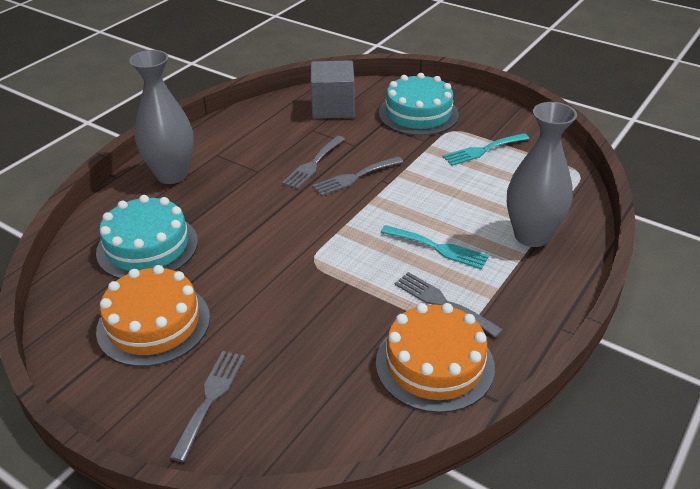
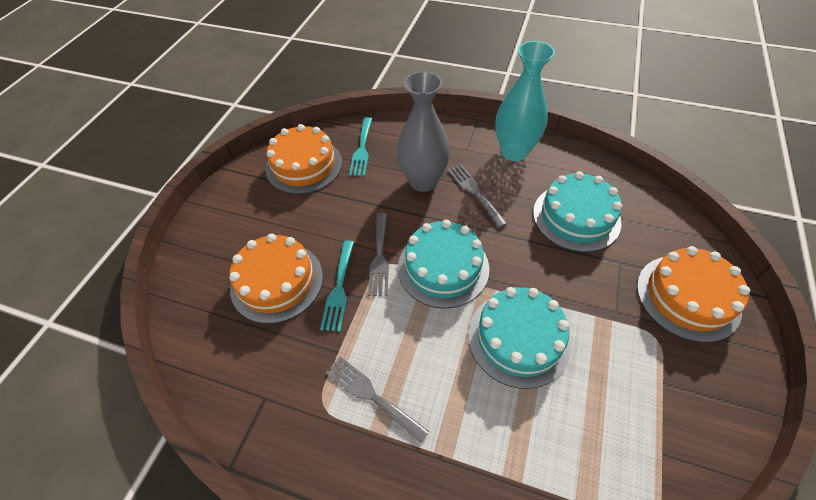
grey cube: [311,60,355,119] = 1 -> none = 0
grey fork: [169,351,245,462] [282,136,345,189] [312,156,403,196] [395,272,503,338] = 4 -> [326,357,429,443] [368,213,389,296] [448,164,507,228] = 3
grey vase: [129,50,194,184] [507,102,577,247] = 2 -> [397,71,450,192] = 1
orange cake: [96,265,210,367] [376,303,495,413] = 2 -> [229,233,323,324] [266,124,342,194] [637,246,750,343] = 3
turquoise cake: [96,195,198,279] [379,73,459,136] = 2 -> [398,220,489,309] [468,287,572,389] [533,171,622,252] = 3
turquoise vase: none = 0 -> [495,41,555,161] = 1

